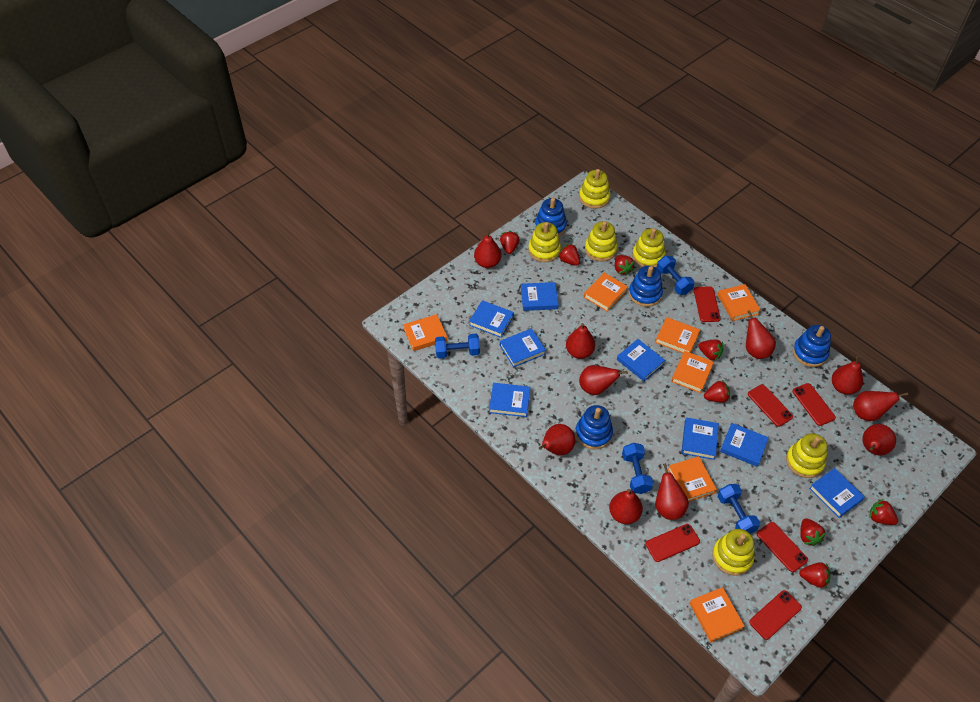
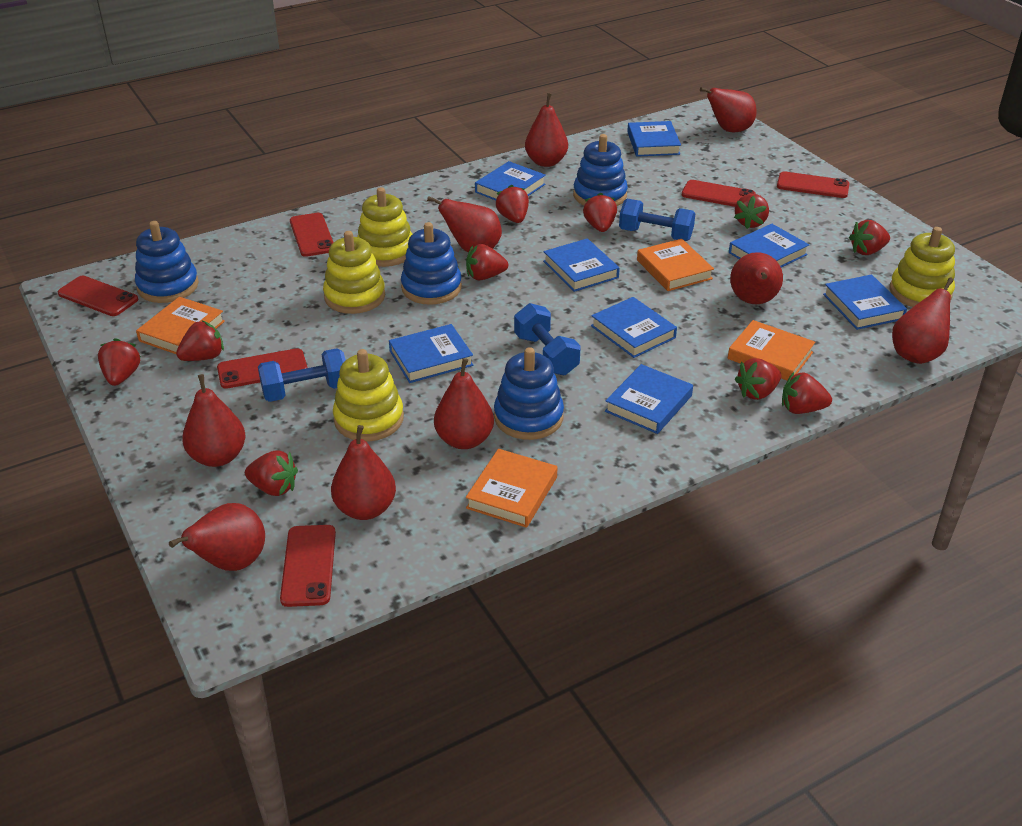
blue dumbbell: [435,334,480,359] [622,443,653,494] [656,256,695,295] [717,484,760,534] = 4 -> [258,348,346,402] [514,303,581,375] [619,199,696,241] = 3
orange book: [403,314,447,351] [584,273,628,312] [655,317,700,353] [668,456,717,502] [671,351,714,393] [690,587,745,642] [717,284,761,321] = 7 -> [136,297,225,354] [466,449,557,528] [637,239,714,291] [727,320,815,381] = 4
red pear: [474,230,501,268] [539,424,575,455] [566,323,595,359] [579,365,627,395] [609,489,643,524] [655,463,689,520] [746,310,776,359] [832,356,863,395] [853,391,908,421] [862,424,896,455] = 10 -> [169,503,265,571] [182,374,245,467] [331,425,396,520] [427,196,502,252] [434,358,494,449] [525,93,568,167] [700,87,757,132] [730,252,783,304] [892,278,954,364] = 9
red strawberry: [500,231,520,254] [558,243,580,266] [615,255,634,275] [698,340,723,361] [704,380,730,403] [799,562,831,588] [800,519,826,546] [870,499,898,525] = 8 -> [98,338,141,386] [176,320,224,361] [245,450,298,496] [466,244,508,280] [496,185,529,223] [583,193,617,232] [734,194,769,229] [735,358,781,400] [782,372,832,414] [849,220,890,255] = 10
yellow stacking toy: [528,222,561,262] [579,169,610,209] [585,221,618,262] [632,228,666,267] [712,529,754,576] [786,433,828,478] = 6 -> [323,231,385,314] [333,349,404,441] [357,187,412,267] [890,227,955,307] = 4

